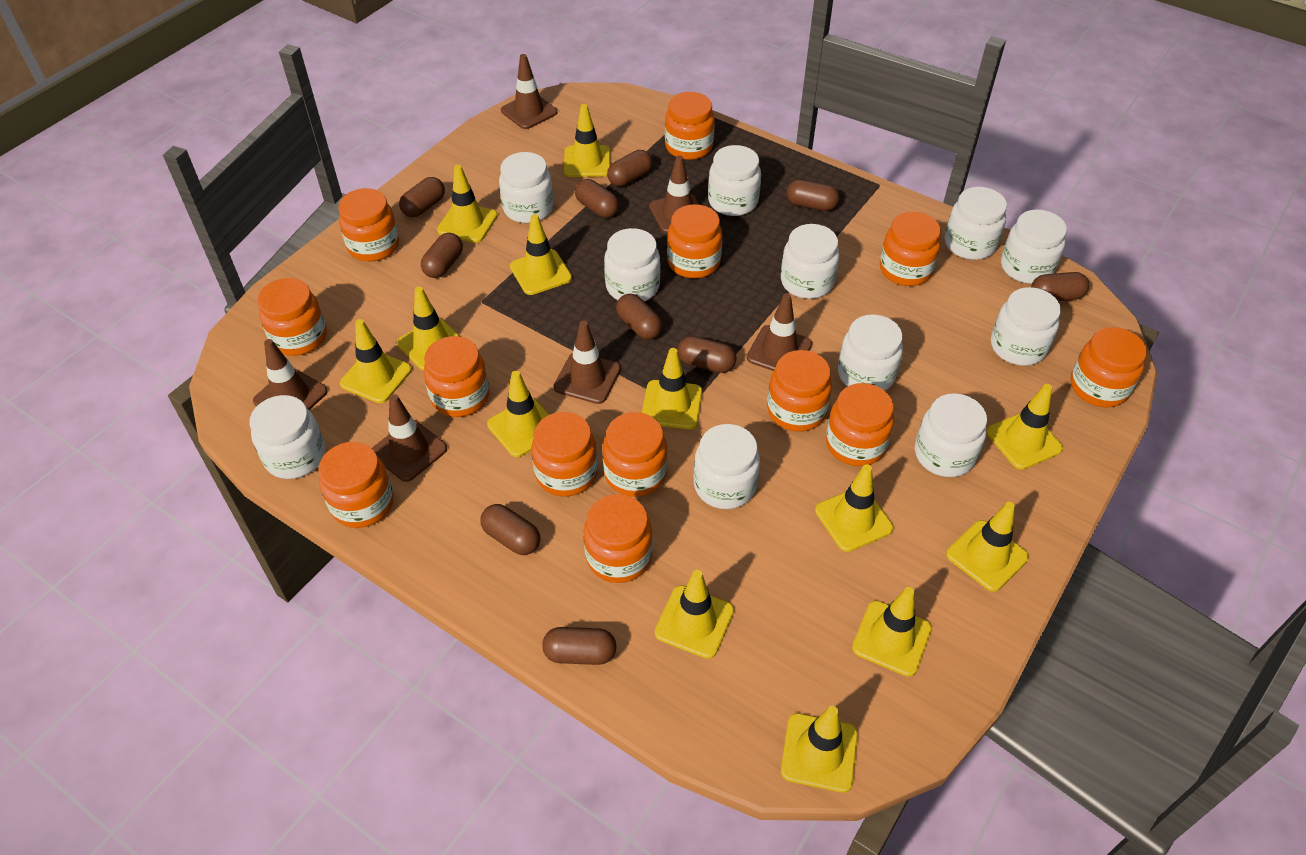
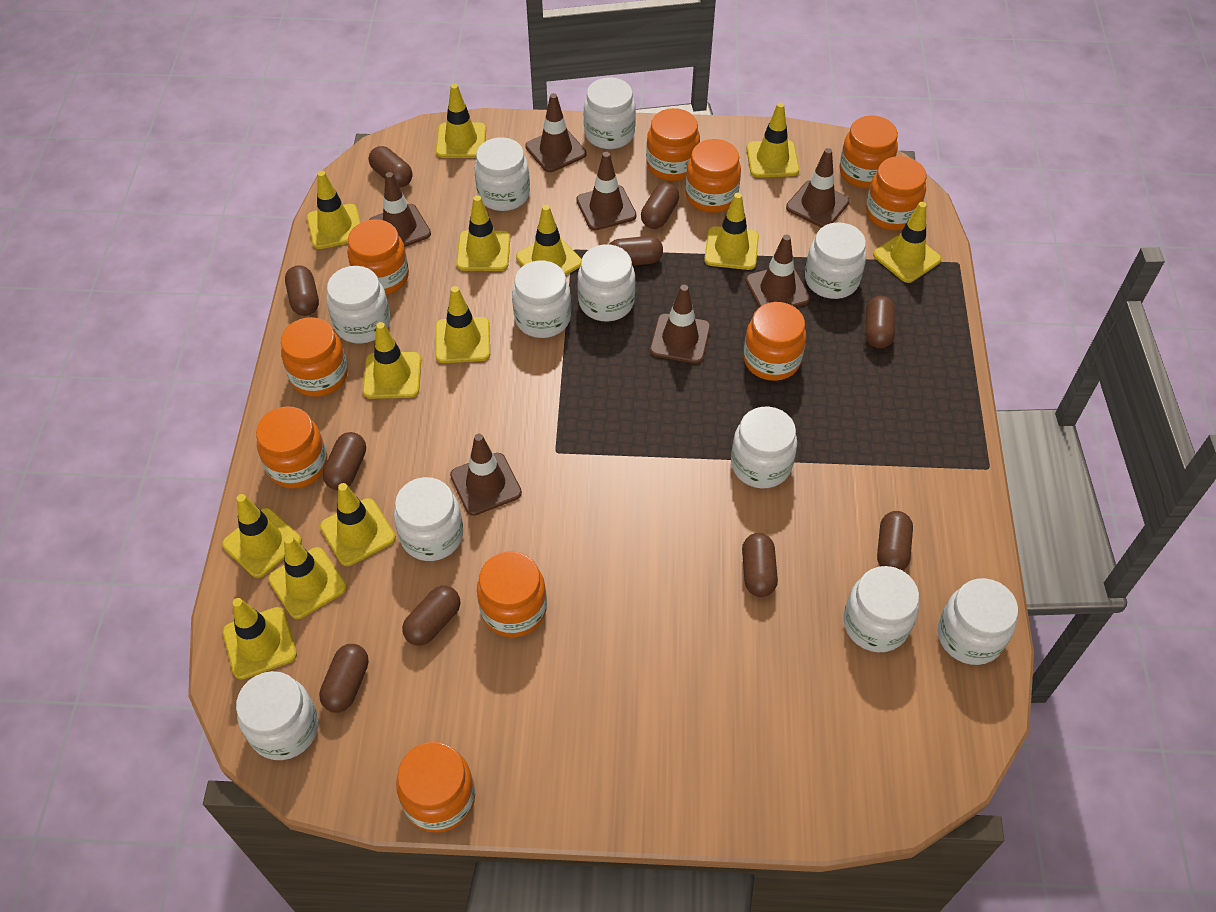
brown traffic cone: [253,339,328,410] [372,394,447,482] [501,54,557,129] [554,321,621,404] [649,155,700,233] [747,293,812,371] = 6 -> [369,172,431,247] [450,434,522,516] [525,93,587,172] [576,152,637,230] [650,285,711,364] [746,234,810,307] [786,148,850,228] = 7
orange jar: [258,278,327,356] [318,442,394,528] [338,188,399,261] [424,336,489,417] [531,412,598,497] [584,494,653,583] [602,412,668,497] [665,92,715,160] [667,204,722,278] [767,350,832,432] [826,383,894,466] [880,212,941,286] [1070,327,1147,407] = 13 -> [256,406,328,489] [281,317,348,397] [347,219,409,295] [396,742,475,833] [477,551,547,637] [646,108,700,181] [685,139,741,213] [743,302,806,381] [839,115,898,188] [866,156,926,231] = 10

